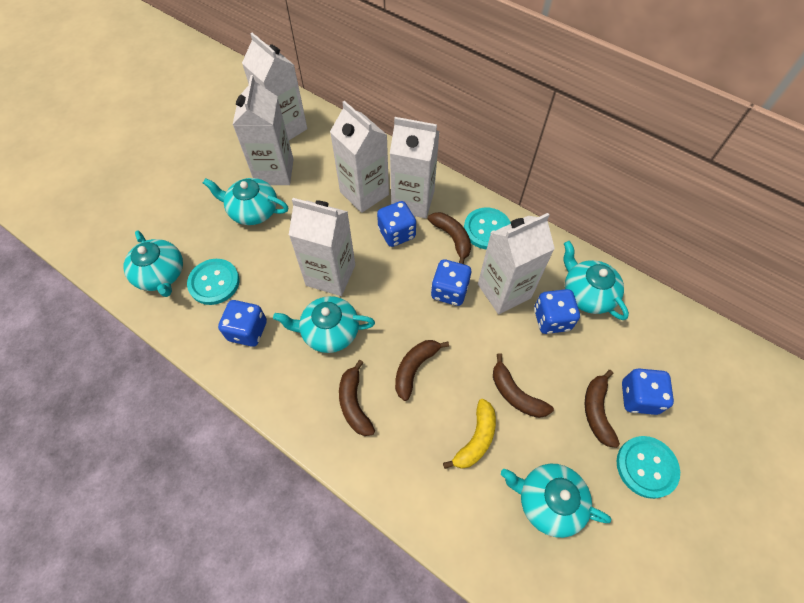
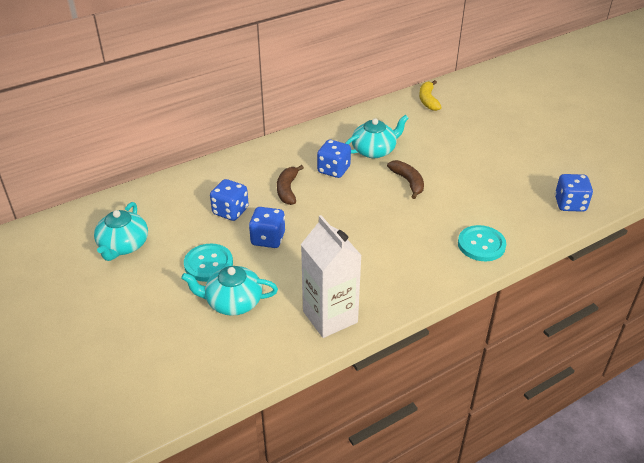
blue dice: [218,300,267,347] [377,201,416,247] [431,259,471,306] [534,289,580,334] [622,368,674,415] = 5 -> [210,179,249,221] [249,207,285,248] [317,140,351,178] [555,174,593,212] = 4
brown banana: [339,360,375,436] [395,340,449,401] [428,212,471,264] [493,353,554,418] [585,370,620,448] = 5 -> [277,165,304,205] [387,160,424,199] = 2
turquoise button: [187,259,239,305] [464,208,511,249] [617,436,680,499] = 3 -> [184,244,233,282] [458,225,506,261] = 2
turquoise teapot: [123,230,183,297] [203,178,289,225] [273,296,375,353] [501,463,611,538] [564,241,629,320] = 5 -> [94,202,148,261] [181,266,278,316] [345,115,409,158] = 3
white carton: [233,75,294,185] [242,33,307,140] [289,198,355,296] [330,101,389,213] [390,117,440,218] [478,213,555,314] = 6 -> [301,215,362,338] = 1

